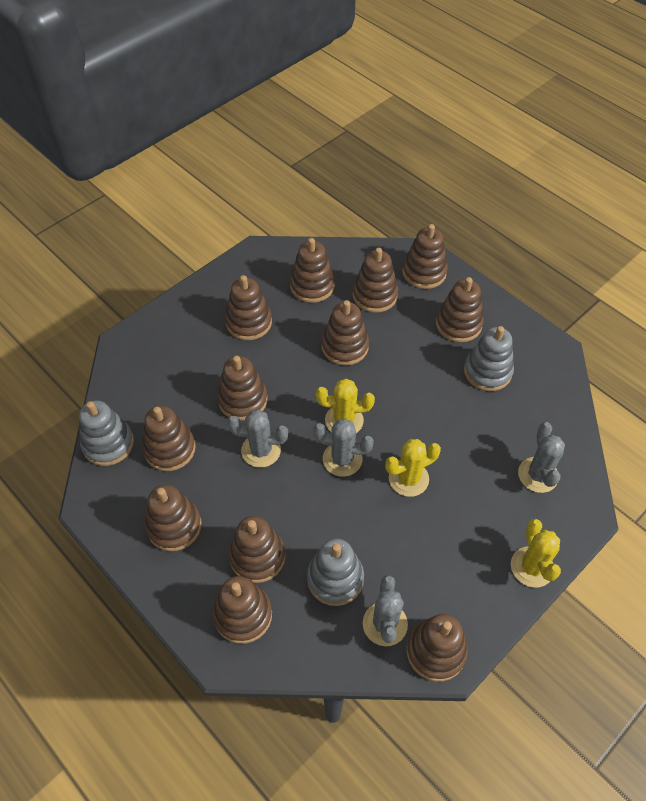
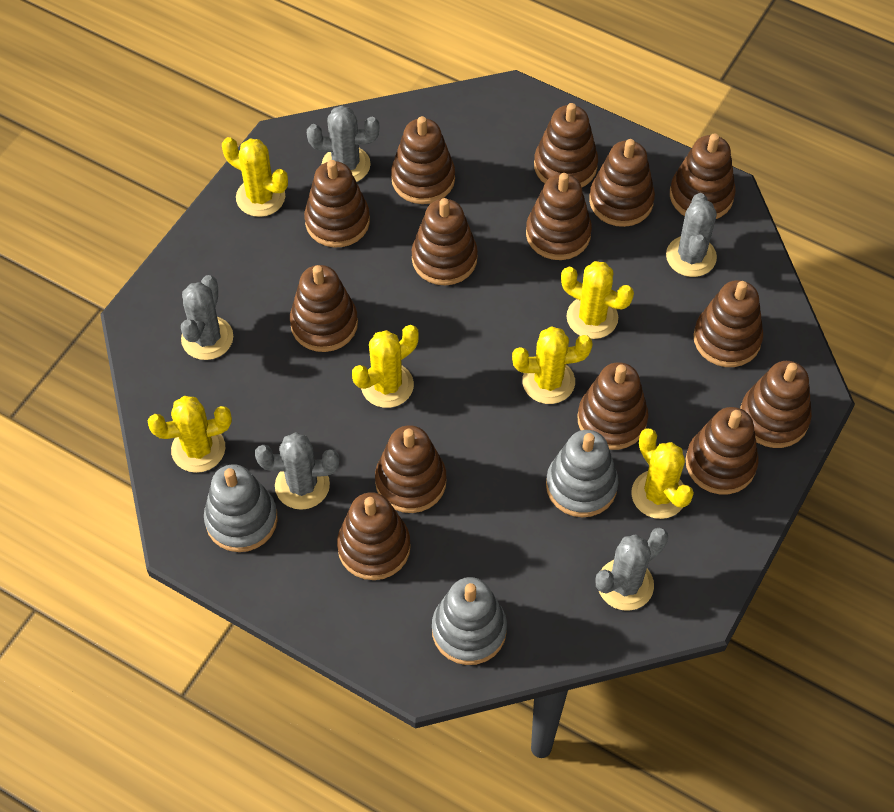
brown stacking toy: [142,406,196,471] [145,485,202,551] [213,576,272,644] [217,356,268,421] [225,275,272,340] [229,516,286,583] [290,238,335,303] [321,300,369,365] [353,248,398,313] [402,224,448,289] [406,614,468,682] [436,277,484,342] = 12 -> [290,265,358,352] [304,160,370,247] [337,492,411,580] [375,425,447,513] [391,116,455,204] [412,198,478,285] [526,173,592,260] [534,103,598,187] [577,362,649,450] [589,139,655,227] [670,133,736,219] [686,407,759,494] [693,280,763,367] [740,361,812,448] = 14
grey cactus: [227,409,288,468] [313,418,374,477] [363,575,408,646] [518,422,565,493] = 4 -> [181,275,233,360] [255,432,339,510] [307,106,379,182] [596,528,668,611] [666,193,717,277] = 5
yellow cactus: [316,379,375,433] [385,439,441,497] [511,519,561,588] = 3 -> [148,396,232,473] [222,137,288,217] [352,325,419,408] [512,326,593,404] [561,261,634,339] [631,428,694,519] = 6

